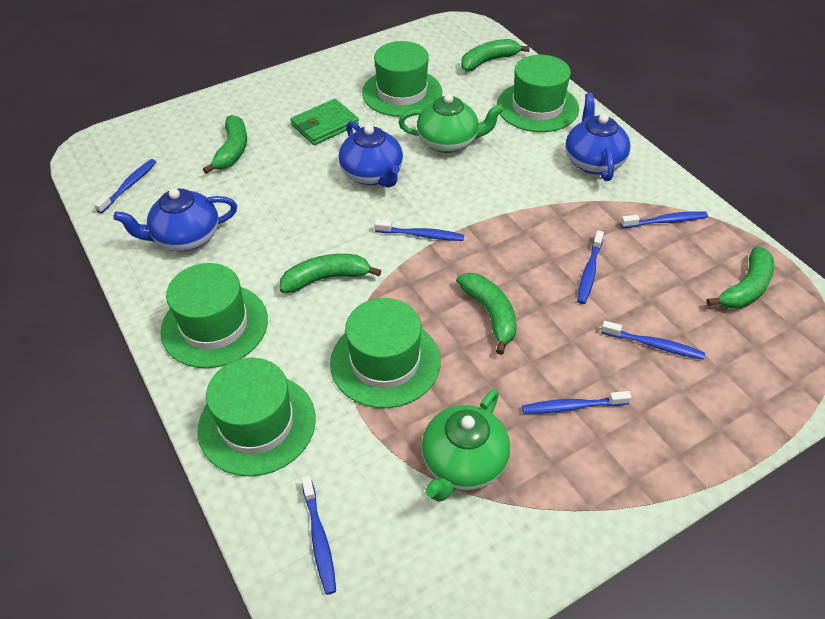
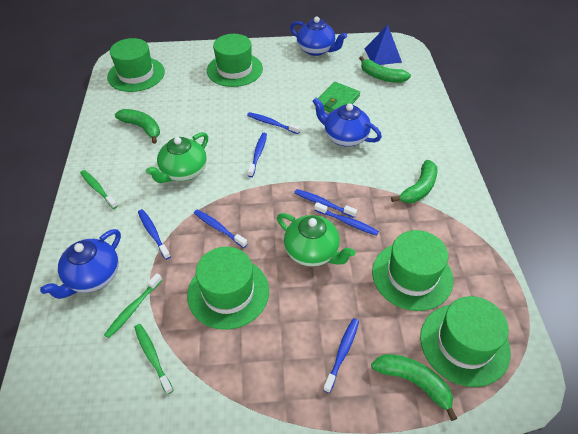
blue pyramid: none = 0 -> [365,25,402,65] = 1
green banana: [203,115,247,174] [280,254,381,293] [456,273,517,355] [461,39,530,71] [706,246,774,309] = 5 -> [115,109,160,144] [359,56,411,83] [371,354,457,421] [391,160,438,203] = 4
green toothbrush: none = 0 -> [80,170,118,209] [104,273,162,338] [134,324,173,394] = 3

